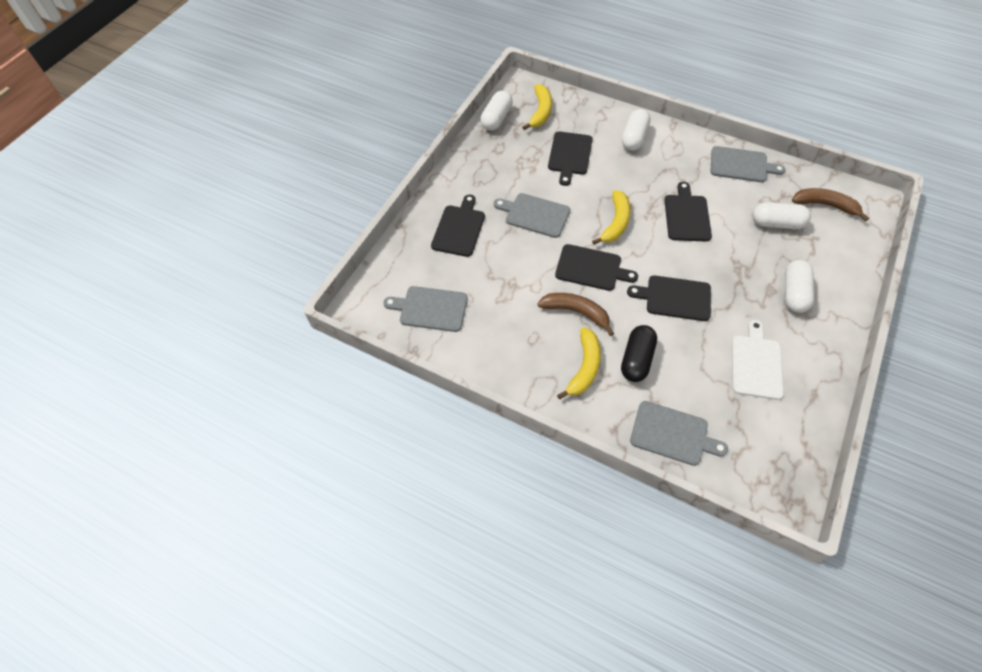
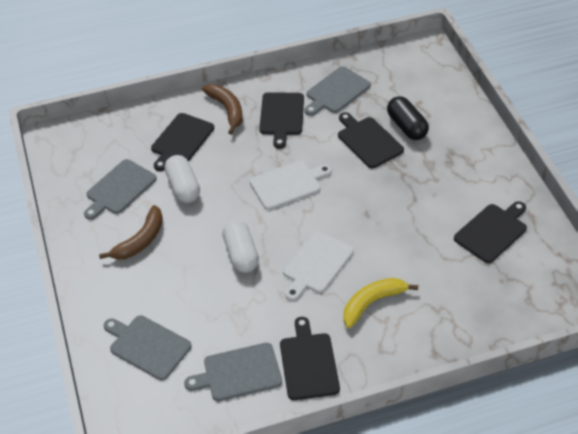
white capsule: [480,90,513,131] [622,109,650,151] [753,202,811,229] [785,260,815,313] = 4 -> [165,155,200,203] [223,220,259,273] = 2
white cutting board: [732,320,784,400] = 1 -> [250,161,332,210] [283,231,354,301] = 2
yellow banana: [522,84,552,130] [557,327,601,399] [592,190,630,245] = 3 -> [343,278,418,328] = 1

